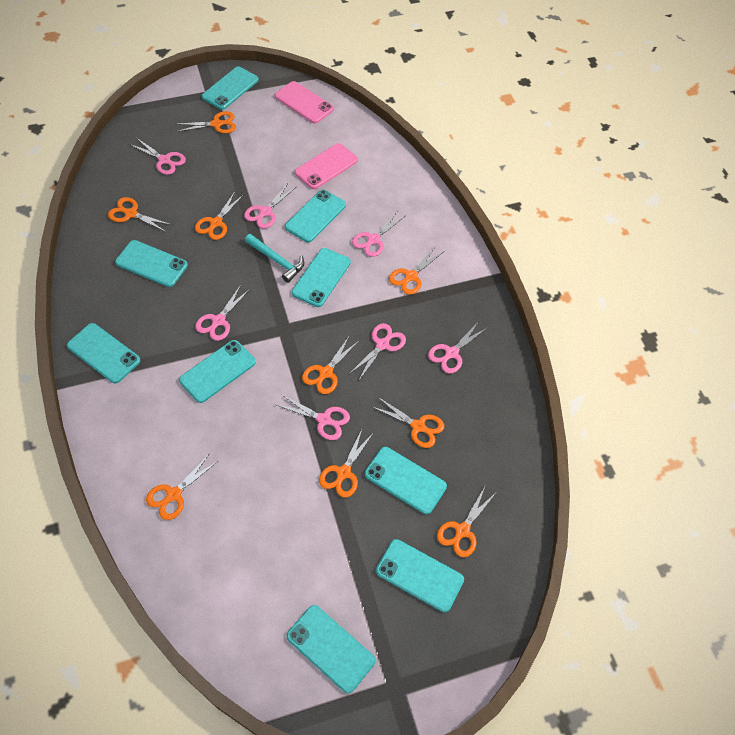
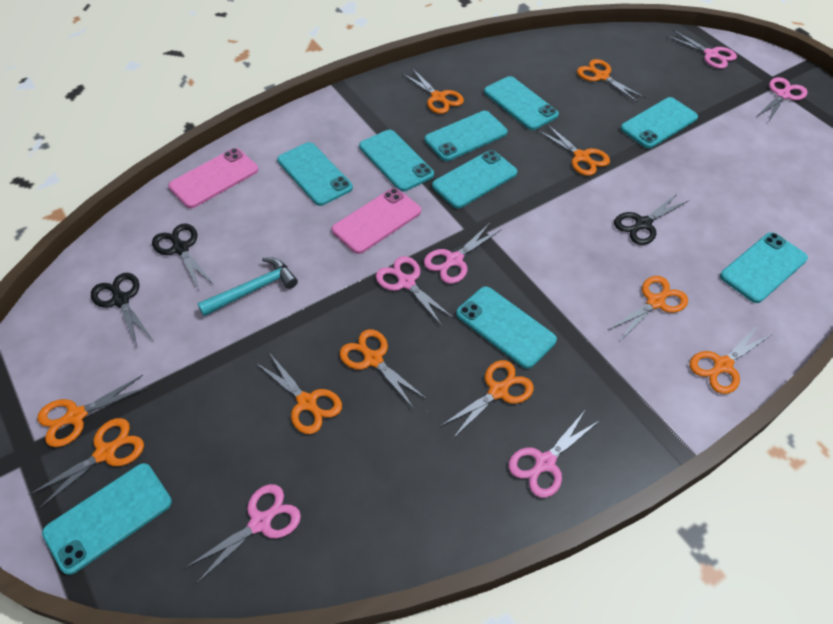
black scissors: none = 0 -> [91,273,153,349] [152,223,214,292] [614,193,688,245] = 3
orange scissors: [108,197,172,232] [146,453,218,520] [175,111,236,133] [195,192,243,240] [302,335,359,394] [319,429,374,498] [371,397,444,448] [389,247,443,295] [437,487,496,557] = 9 -> [29,418,144,509] [37,375,149,447] [256,354,342,434] [340,329,427,409] [402,68,464,114] [441,360,534,438] [537,124,610,176] [577,59,645,103] [608,276,688,341] [690,325,772,394] = 10
pink scissors: [129,138,186,175] [195,285,250,341] [244,183,296,229] [277,394,350,440] [349,323,406,380] [352,212,405,257] [428,321,487,373] = 7 -> [185,484,301,584] [376,256,455,326] [424,223,501,284] [508,412,600,498] [667,30,737,69] [757,77,807,123] = 6

